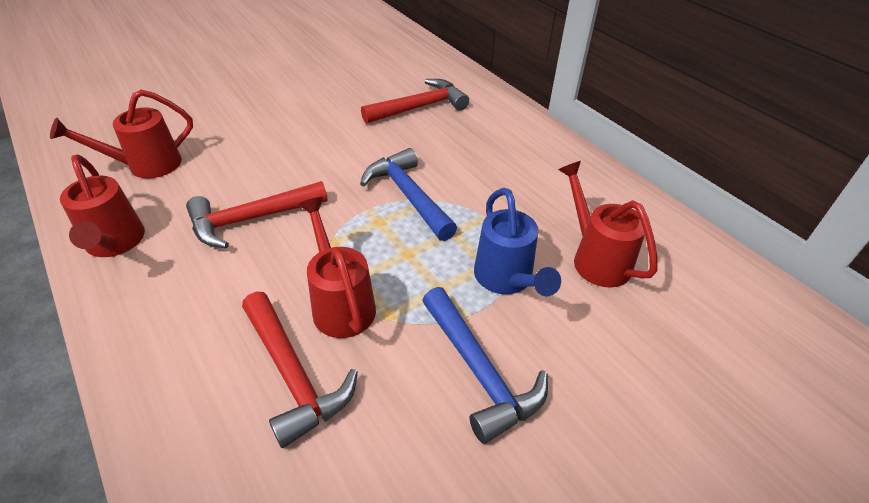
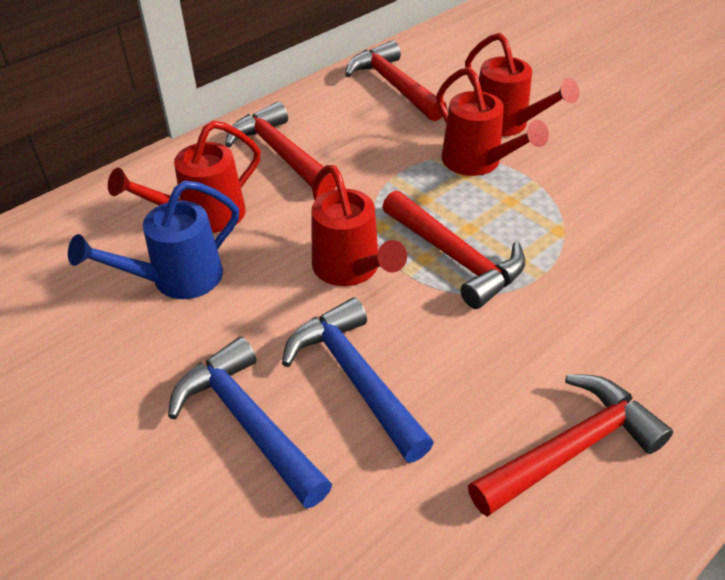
red hammer: [186,181,328,248] [242,292,358,448] [361,79,469,124] = 3 -> [225,102,336,195] [345,40,447,121] [382,190,525,309] [468,374,673,517] = 4

